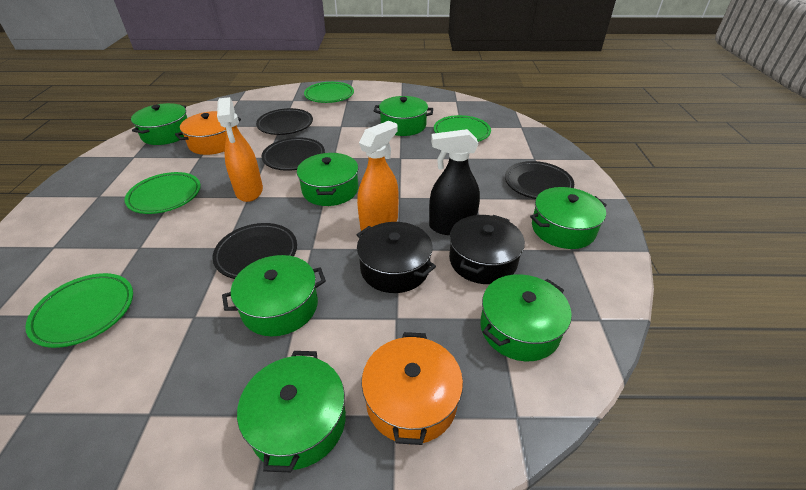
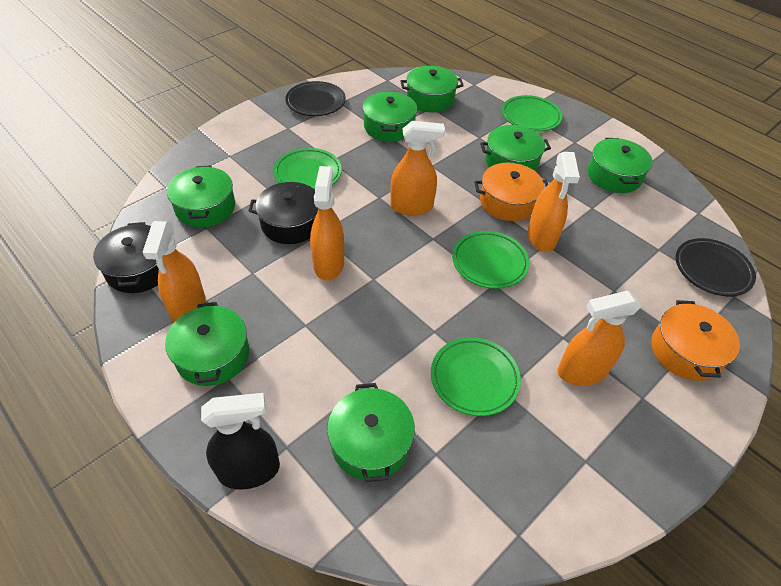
black plate: [212,223,297,279] [256,108,313,135] [261,138,325,171] [505,161,574,199] = 4 -> [286,81,346,116] [676,238,756,296] = 2
orange spray bottle: [217,97,263,202] [357,121,399,231] = 2 -> [143,221,206,323] [310,166,344,280] [390,121,445,216] [528,152,580,252] [558,291,642,386] = 5

